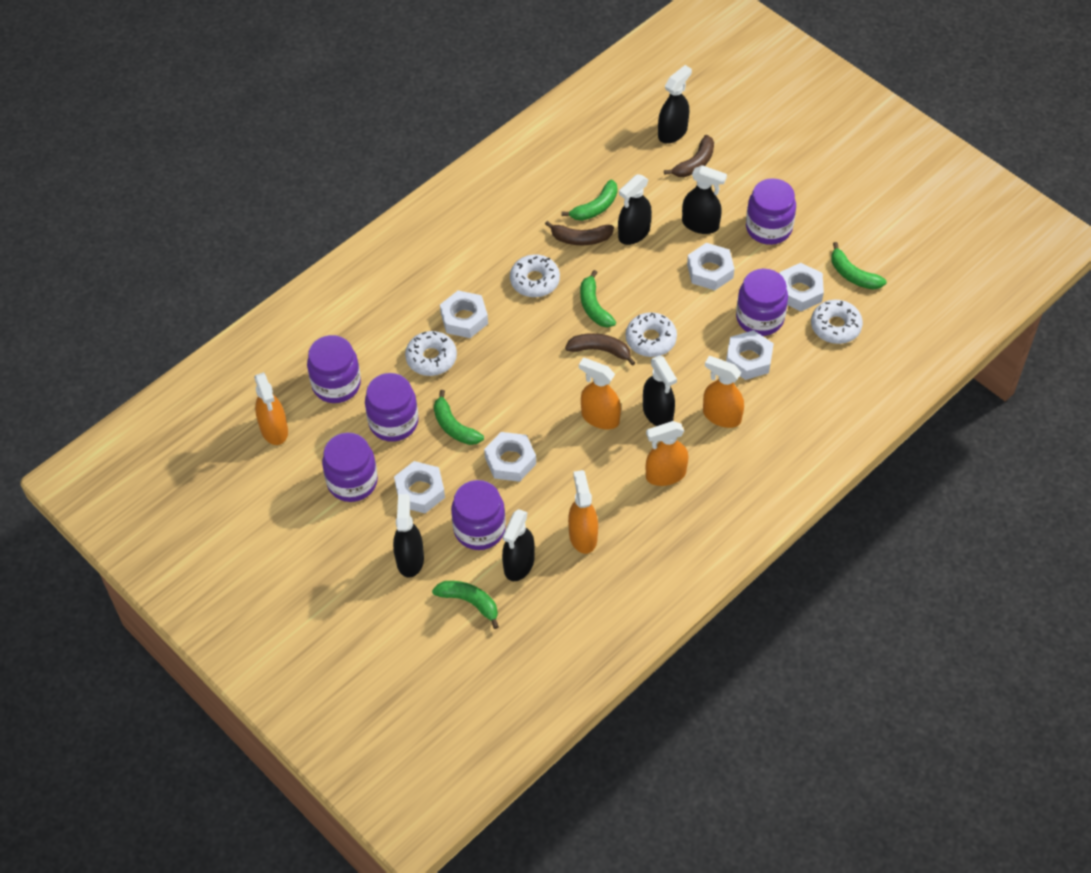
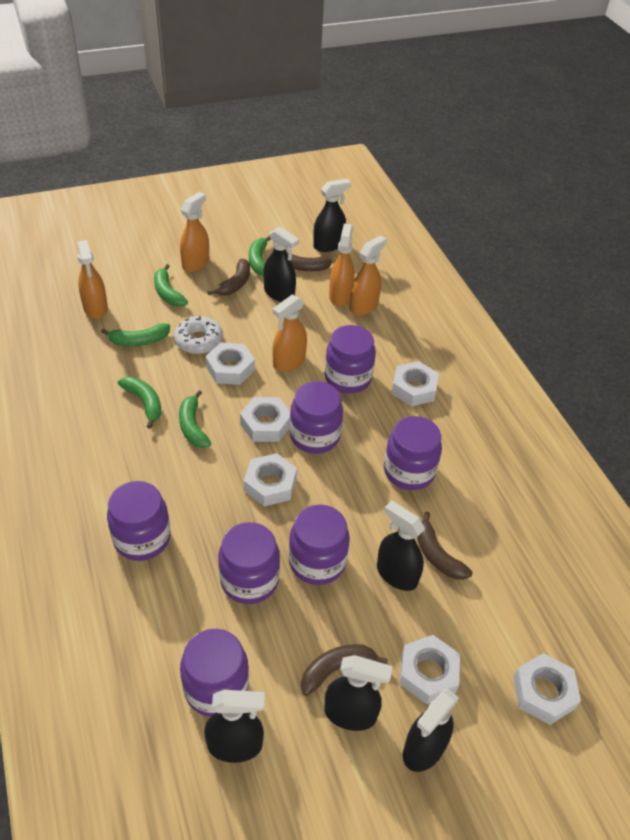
brown banana: [545,221,614,245] [565,333,636,366] [664,135,714,177] = 3 -> [207,259,250,295] [273,249,332,271] [301,644,388,696] [417,512,473,580] = 4
purple jar: [307,335,361,403] [322,433,378,502] [365,373,418,442] [451,480,506,550] [736,268,788,336] [746,178,796,245] = 6 -> [107,481,171,561] [180,629,249,717] [218,522,280,604] [289,505,350,585] [290,381,343,454] [325,325,376,393] [384,416,442,490] = 7
white donut: [405,331,457,376] [510,254,560,297] [626,312,677,357] [811,300,863,344] = 4 -> [174,316,223,354] = 1

